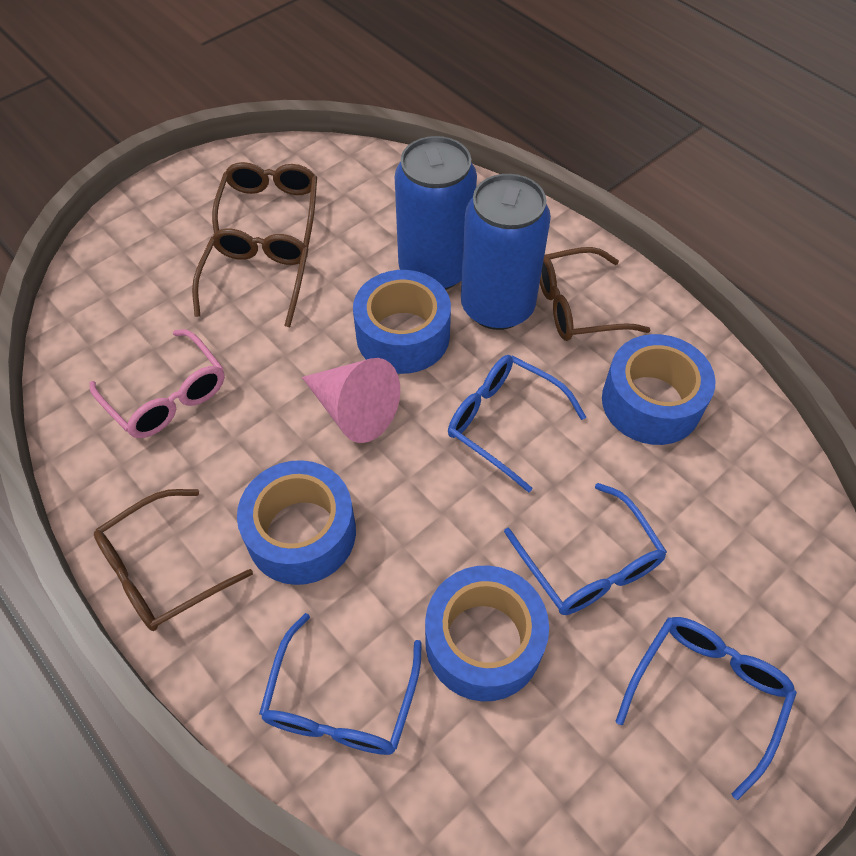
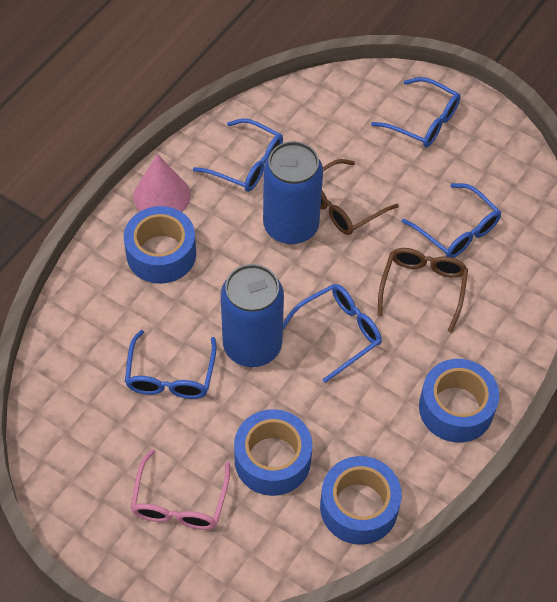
blue glasses: [259,613,422,755] [448,355,586,493] [504,483,667,615] [615,617,797,800] = 4 -> [125,330,217,399] [193,118,283,192] [283,284,382,383] [371,77,461,148] [402,183,501,258] = 5
brown glasses: [94,489,253,631] [192,229,308,327] [212,162,317,248] [540,247,651,341] = 4 -> [320,159,399,235] [377,248,468,333] = 2

